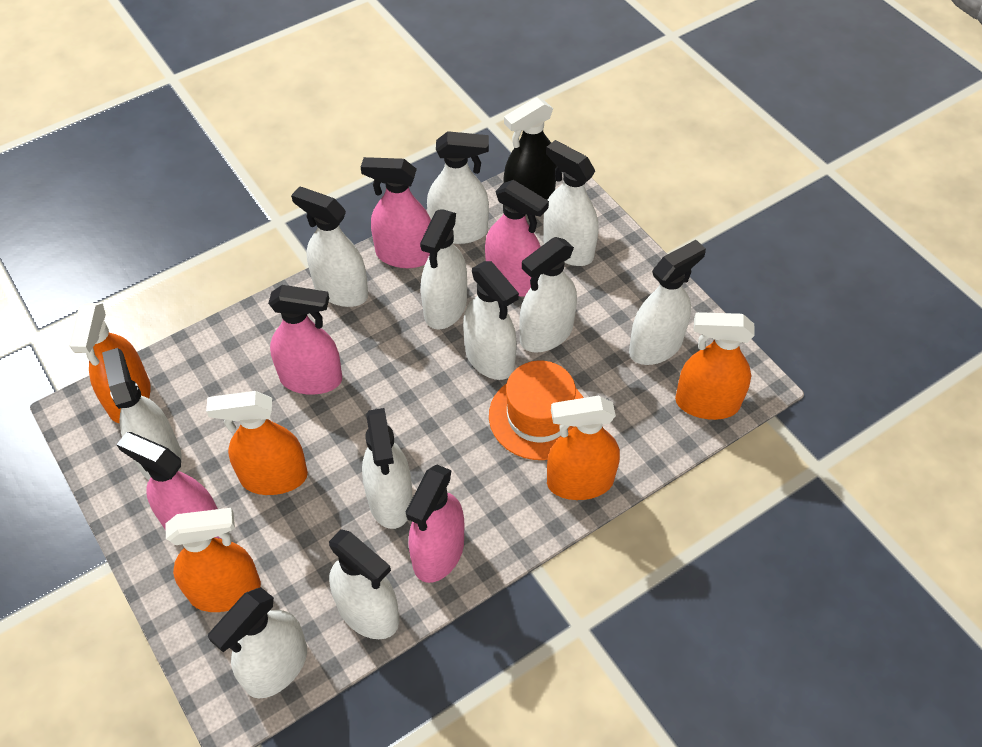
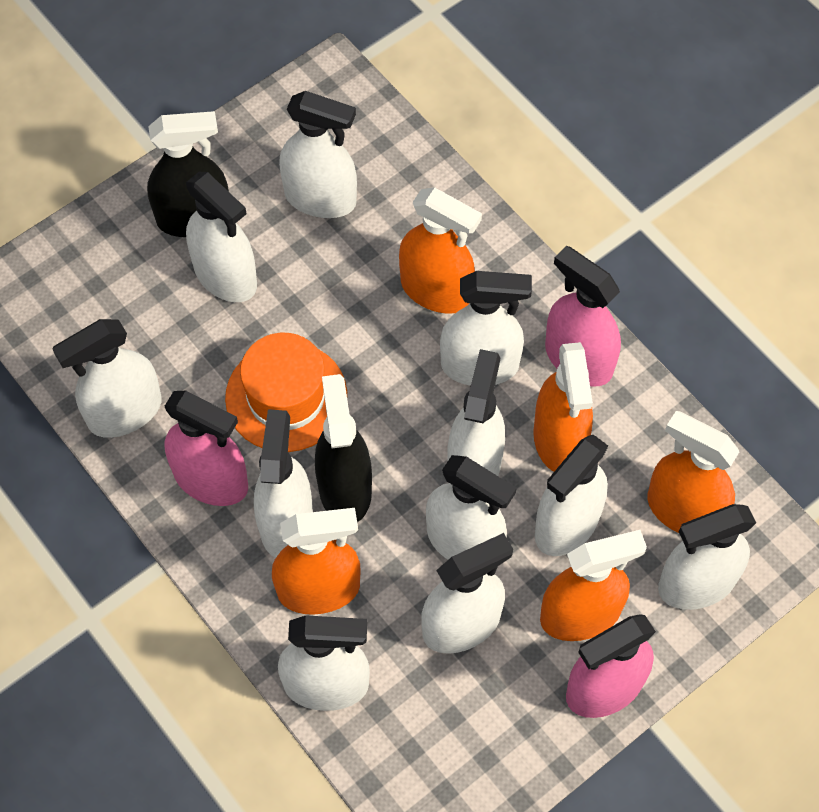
black spray bottle: [504,97,557,200] = 1 -> [147,111,229,237] [315,374,372,522] = 2
pink spray bottle: [116,432,222,539] [268,285,342,395] [361,157,431,268] [406,464,464,583] [485,180,549,296] = 5 -> [164,391,248,506] [545,246,621,387] [566,614,656,718] = 3

